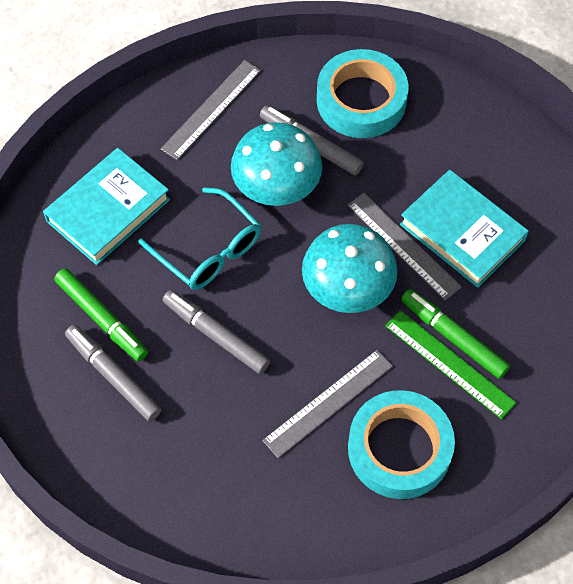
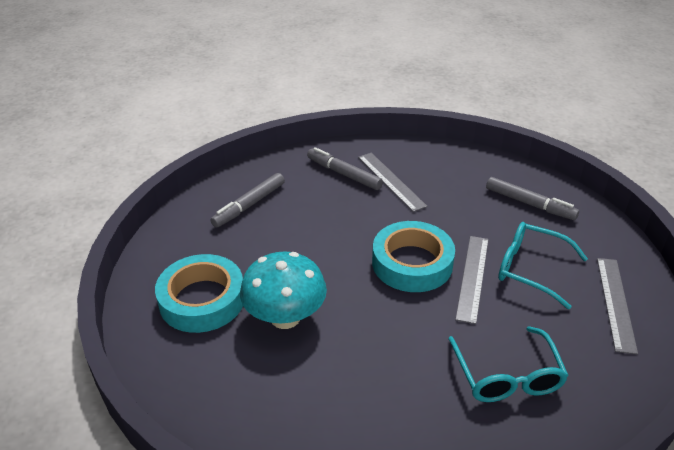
green marker: [54,268,148,362] [401,289,510,379] = 2 -> none = 0
green ruler: [385,310,516,419] = 1 -> none = 0
turquoise book: [43,148,170,265] [400,170,529,288] = 2 -> none = 0
turquoise glasses: [139,187,261,290] = 1 -> [448,326,569,402] [498,222,588,309] = 2
turquoise mushroom: [231,122,322,206] [302,224,398,313] = 2 -> [240,251,327,329] = 1

